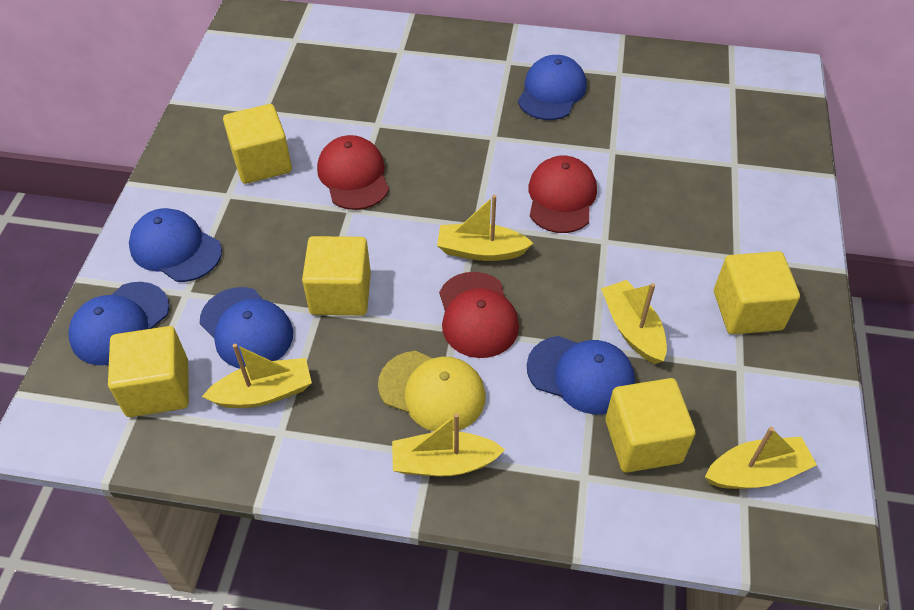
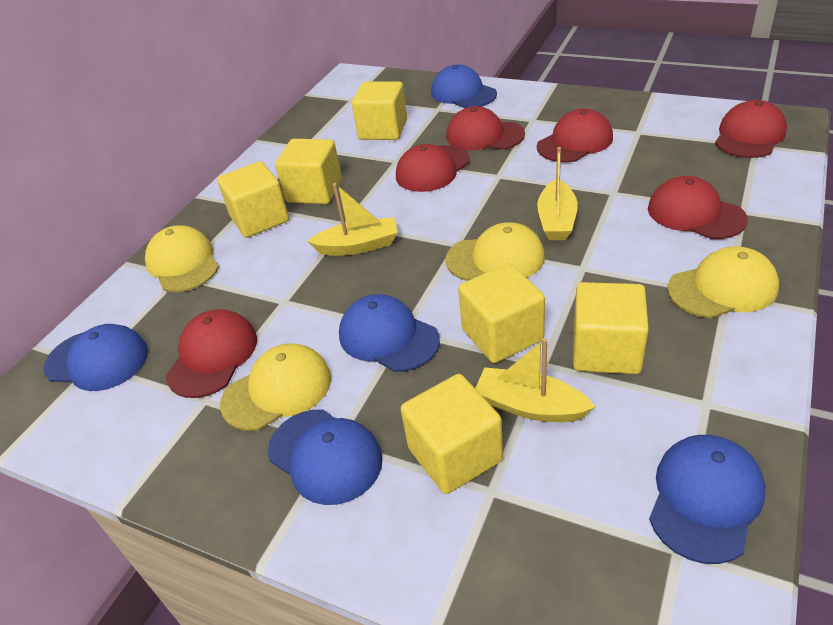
red cap: [317,135,389,210] [439,272,519,358] [528,156,597,233] = 3 -> [166,309,257,398] [396,144,470,192] [446,106,525,150] [537,108,613,163] [648,176,748,239] [715,100,787,158] = 6
yellow boat: [202,343,312,408] [392,413,505,476] [437,195,533,261] [601,280,667,364] [705,427,817,489] = 5 -> [307,183,398,256] [475,338,595,422] [537,147,578,240] = 3
yellow cap: [378,351,486,431] = 1 -> [145,225,219,292] [220,343,331,431] [446,222,545,281] [667,246,779,318] = 4
yellow cube: [108,326,189,417] [223,104,292,184] [302,236,371,315] [605,378,696,473] [714,251,800,334] = 5 -> [217,161,289,238] [275,139,342,204] [352,81,407,140] [401,374,503,494] [458,263,545,363] [573,282,649,374] = 6

